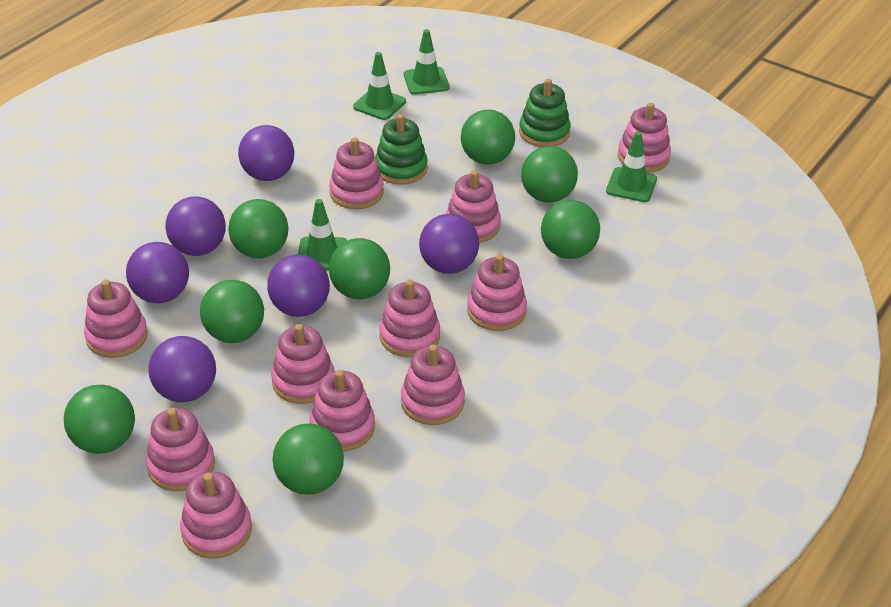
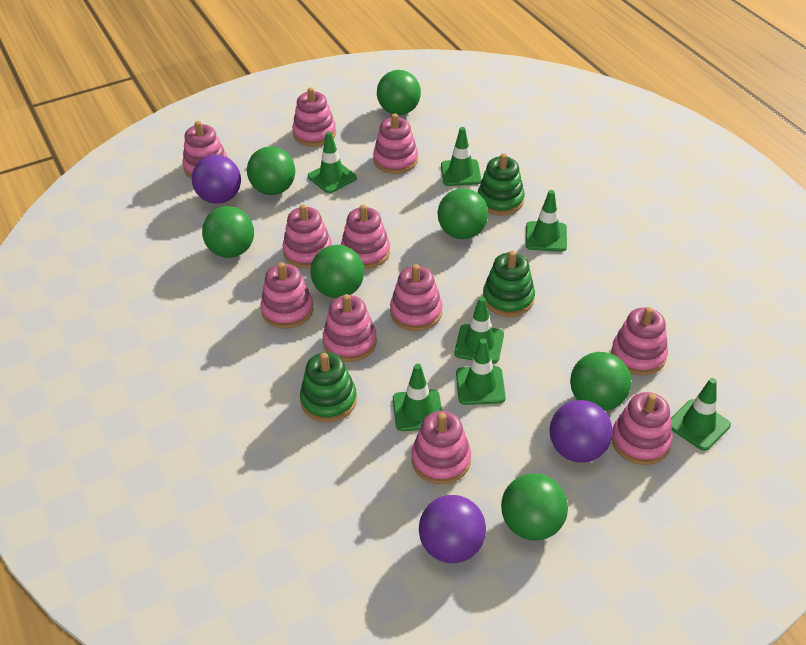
green ball: [64,385,135,454] [200,280,264,343] [228,199,288,258] [273,423,344,495] [329,238,390,299] [461,110,515,165] [521,146,578,203] [541,200,600,259] = 8 -> [202,206,254,258] [247,146,295,195] [310,245,364,298] [377,70,421,115] [437,188,488,239] [501,474,568,541] [570,352,631,411] = 7
green stacking toy: [375,114,428,185] [519,79,571,147] = 2 -> [300,352,357,422] [478,153,525,215] [483,251,535,317] = 3
green traffic cone: [298,199,347,270] [353,52,406,120] [404,29,449,94] [606,131,657,202] = 4 -> [308,131,357,193] [393,364,442,431] [441,127,481,186] [454,297,504,363] [456,339,506,405] [526,190,567,252] [671,378,731,451] = 7
purple ball: [126,242,189,304] [148,336,216,402] [165,196,226,256] [238,125,294,181] [267,254,330,317] [419,214,479,274] = 6 -> [192,155,241,204] [419,495,486,563] [550,400,613,463] = 3

